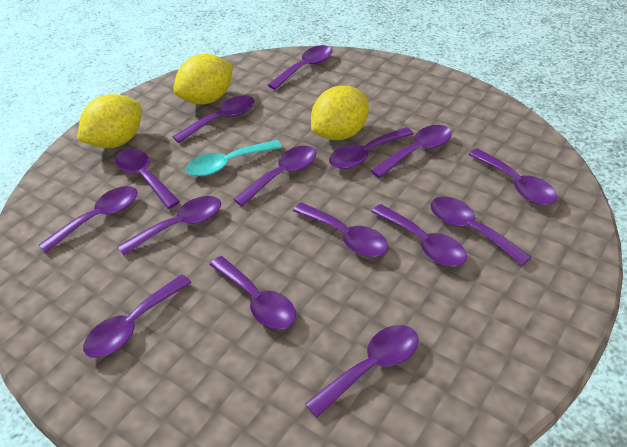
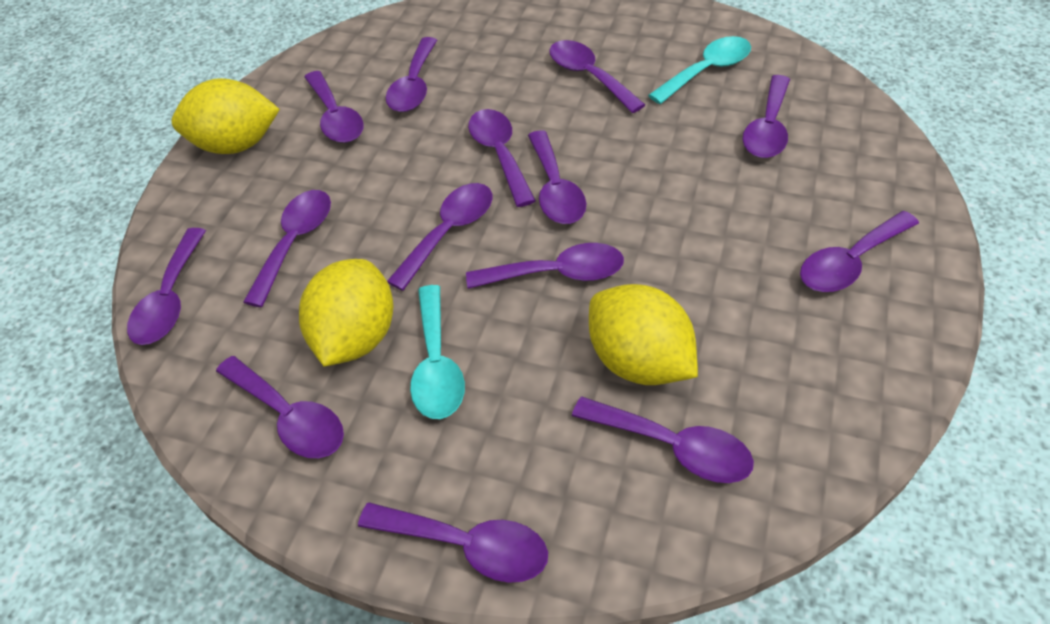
purple spoon: [39,186,137,253] [83,274,192,358] [115,149,180,209] [118,196,221,256] [173,95,255,143] [210,256,296,330] [233,146,316,207] [268,45,333,90] [293,202,388,257] [305,325,419,418] [329,127,414,169] [371,125,452,178] [371,204,467,267] [430,196,532,266] [468,148,558,205] = 15 -> [127,228,206,345] [216,356,344,458] [243,190,331,308] [304,71,364,143] [358,502,548,583] [386,37,437,112] [387,183,492,291] [466,243,624,289] [468,109,536,207] [528,130,586,224] [549,40,645,113] [572,397,754,483] [743,75,790,158] [800,211,919,292] = 14
turquoise spoon: [186,140,282,176] = 1 -> [410,285,465,419] [648,36,751,104] = 2

